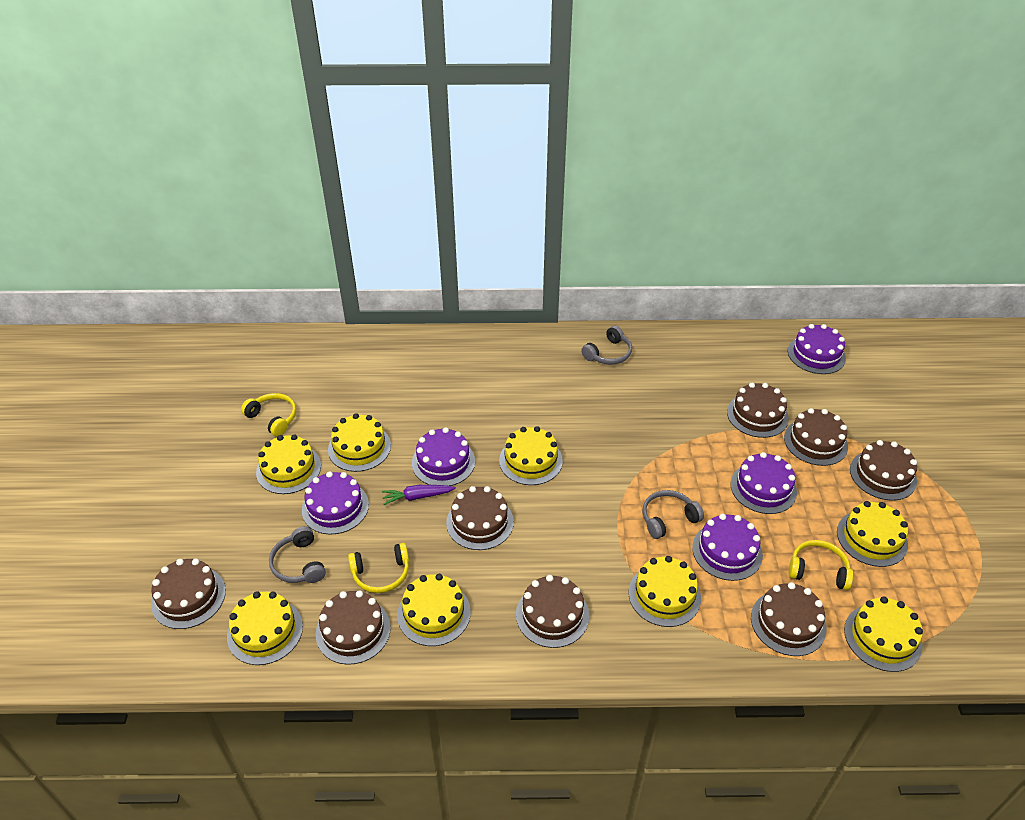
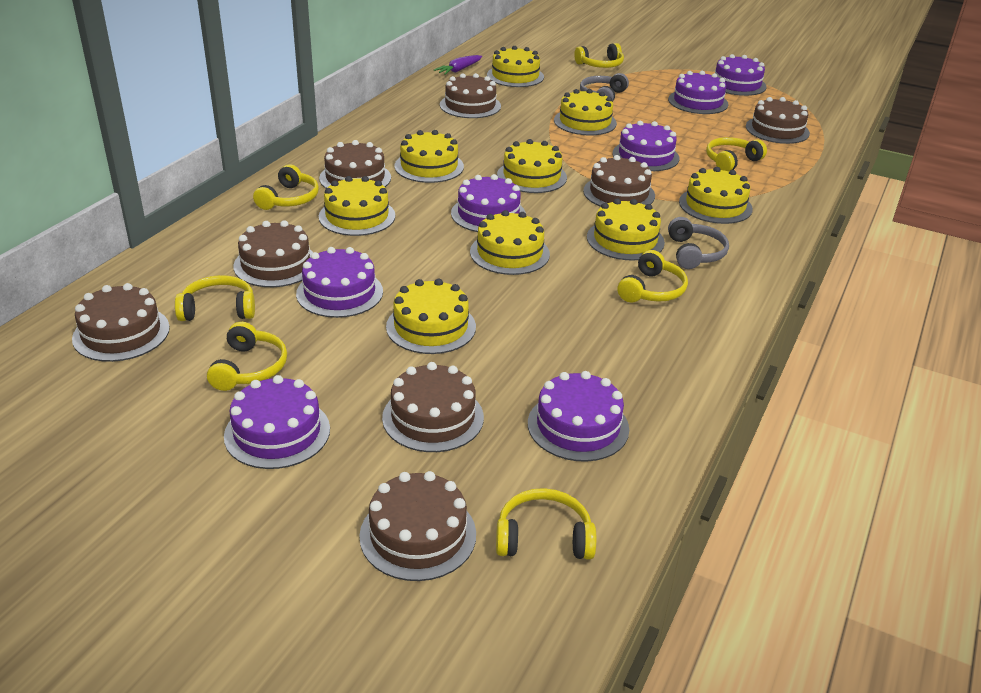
grey headphones: [269,526,326,583] [581,326,632,365] [642,490,704,539] = 3 -> [580,73,629,102] [668,217,729,269] = 2
purple cake: [302,471,369,534] [412,427,475,486] [692,514,763,581] [731,452,797,514] [788,324,846,374] = 5 -> [224,375,330,469] [296,247,383,318] [451,174,526,232] [528,371,629,462] [612,121,680,171] [668,71,728,114] [715,54,767,96] = 7
yellow cake: [227,591,303,665] [256,434,321,494] [328,413,391,472] [397,574,471,646] [499,426,563,485] [629,556,701,627] [837,501,908,567] [844,596,923,672] = 8 -> [319,176,395,236] [386,278,476,354] [394,130,464,183] [470,210,550,275] [487,46,544,87] [497,139,567,193] [554,89,617,135] [587,199,665,261] [679,167,753,224] = 9
yellow headphones: [241,393,296,436] [348,543,409,593] [789,540,853,590] = 3 -> [175,275,255,321] [207,322,287,391] [253,164,319,210] [496,488,596,559] [574,43,624,68] [618,250,688,302] [706,137,767,171] = 7

